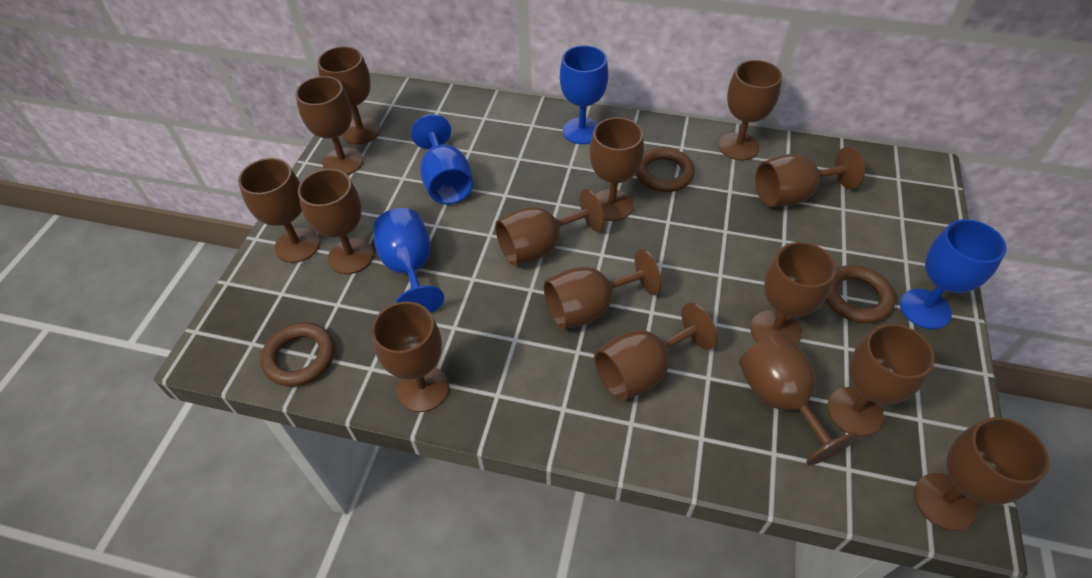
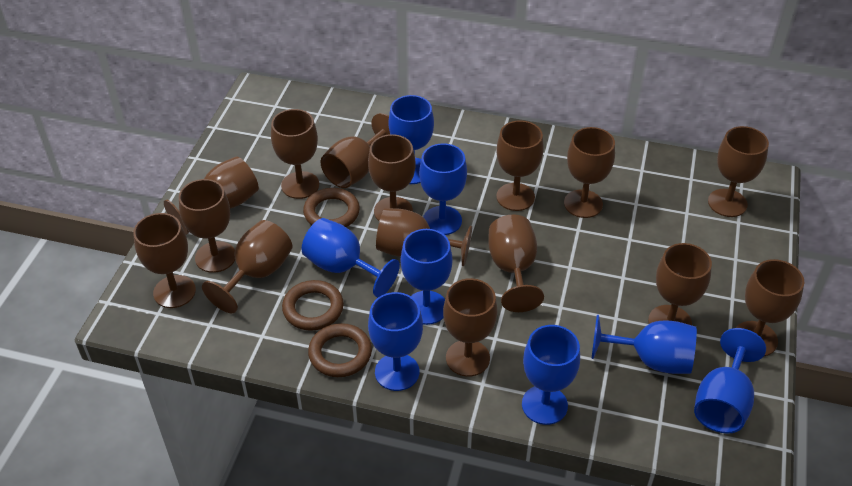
blue goblet: [373,208,444,313] [411,114,473,204] [560,45,608,144] [900,219,1007,329] = 4 -> [301,218,400,297] [368,292,423,391] [388,95,434,184] [401,229,452,325] [419,143,467,235] [522,325,580,425] [591,315,697,374] [694,328,766,434] = 8

